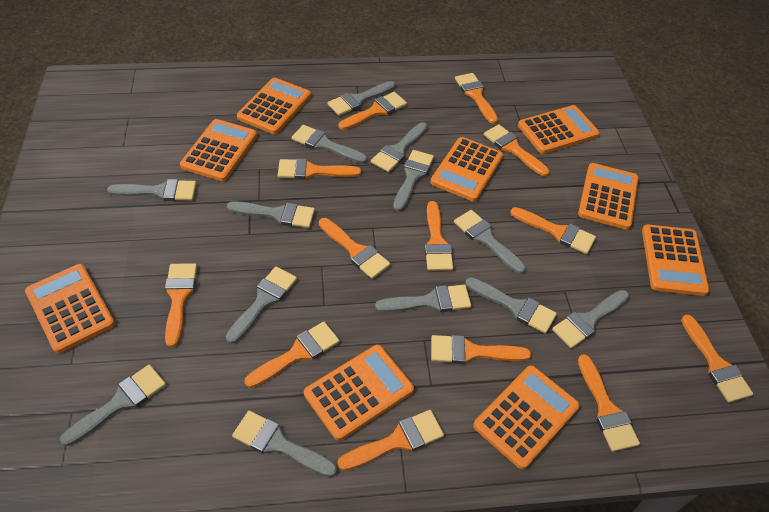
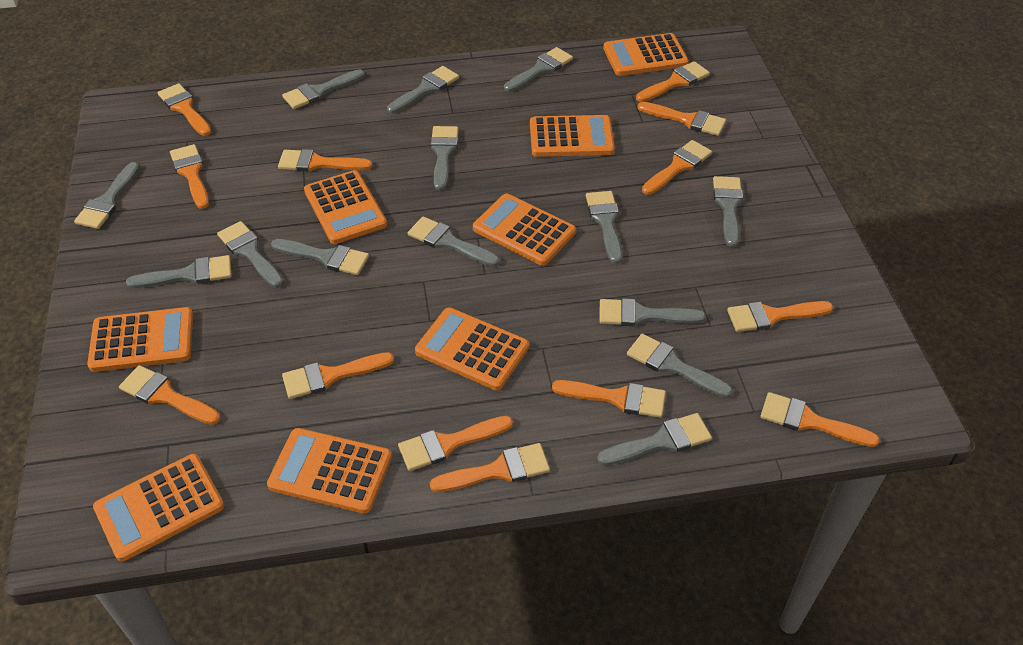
grey brush: [60,365,166,446] [107,179,196,201] [226,267,297,344] [227,201,315,228] [232,411,337,477] [292,125,367,164] [327,81,395,116] [371,122,428,172] [375,285,471,312] [393,150,434,211] [454,210,526,274] [465,277,557,333] [552,290,629,348] = 13 -> [74,162,140,229] [126,255,232,288] [217,221,284,288] [271,239,369,275] [282,69,365,109] [387,66,459,114] [408,216,500,267] [430,126,458,190] [504,47,573,92] [586,191,622,264] [597,413,712,465] [599,298,706,326] [627,334,733,398] [713,176,743,247] = 14
orange calculator: [25,264,115,353] [180,119,257,181] [237,78,311,134] [304,345,414,441] [430,137,503,201] [473,366,580,469] [518,105,600,154] [578,163,639,230] [642,224,709,296] = 9 -> [87,307,193,372] [93,454,224,562] [267,428,392,514] [304,170,387,244] [415,307,529,390] [473,194,576,266] [530,115,615,157] [603,33,689,76] = 8

